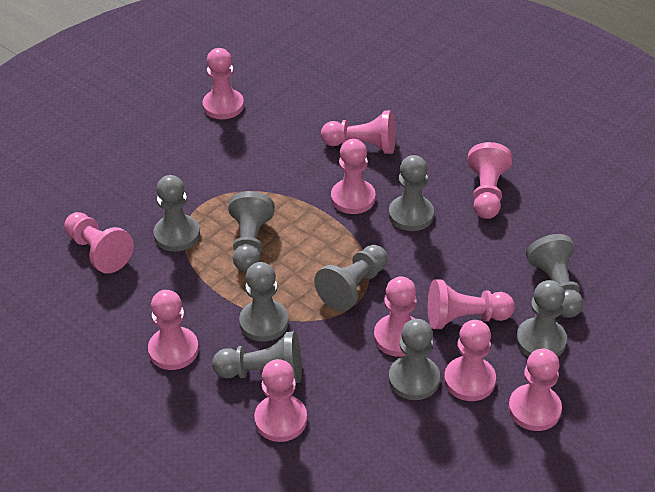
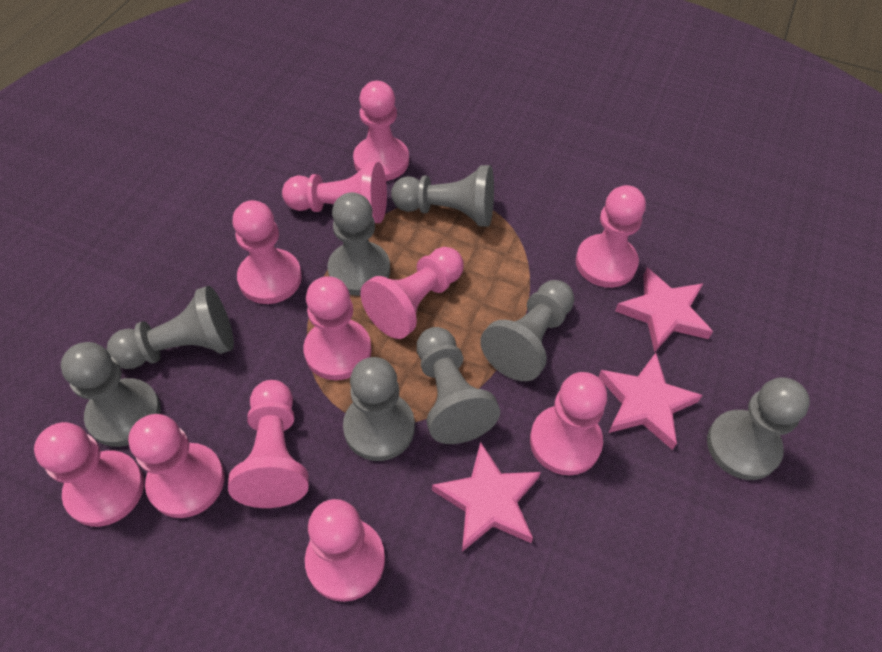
grey pawn: [153,175,200,252] [212,331,302,383] [228,191,275,272] [239,262,289,342] [314,245,387,312] [389,155,434,231] [389,319,440,400] [516,280,567,357] [526,234,583,318] = 9 -> [61,342,161,447] [107,286,234,369] [328,192,390,296] [343,357,415,461] [391,165,494,227] [417,327,500,444] [480,280,574,381] [707,377,810,480] = 8
pink star: none = 0 -> [432,442,541,552] [598,353,703,450] [615,268,713,352] = 3

